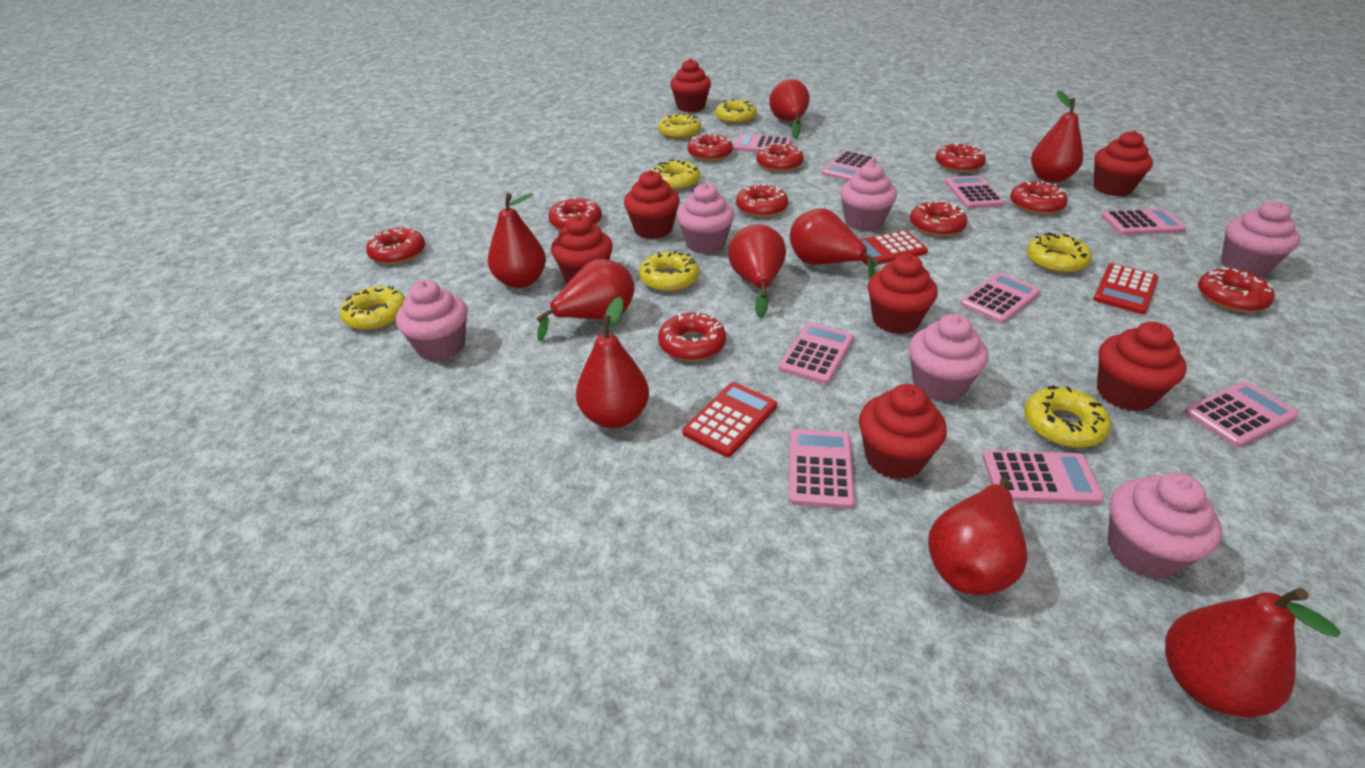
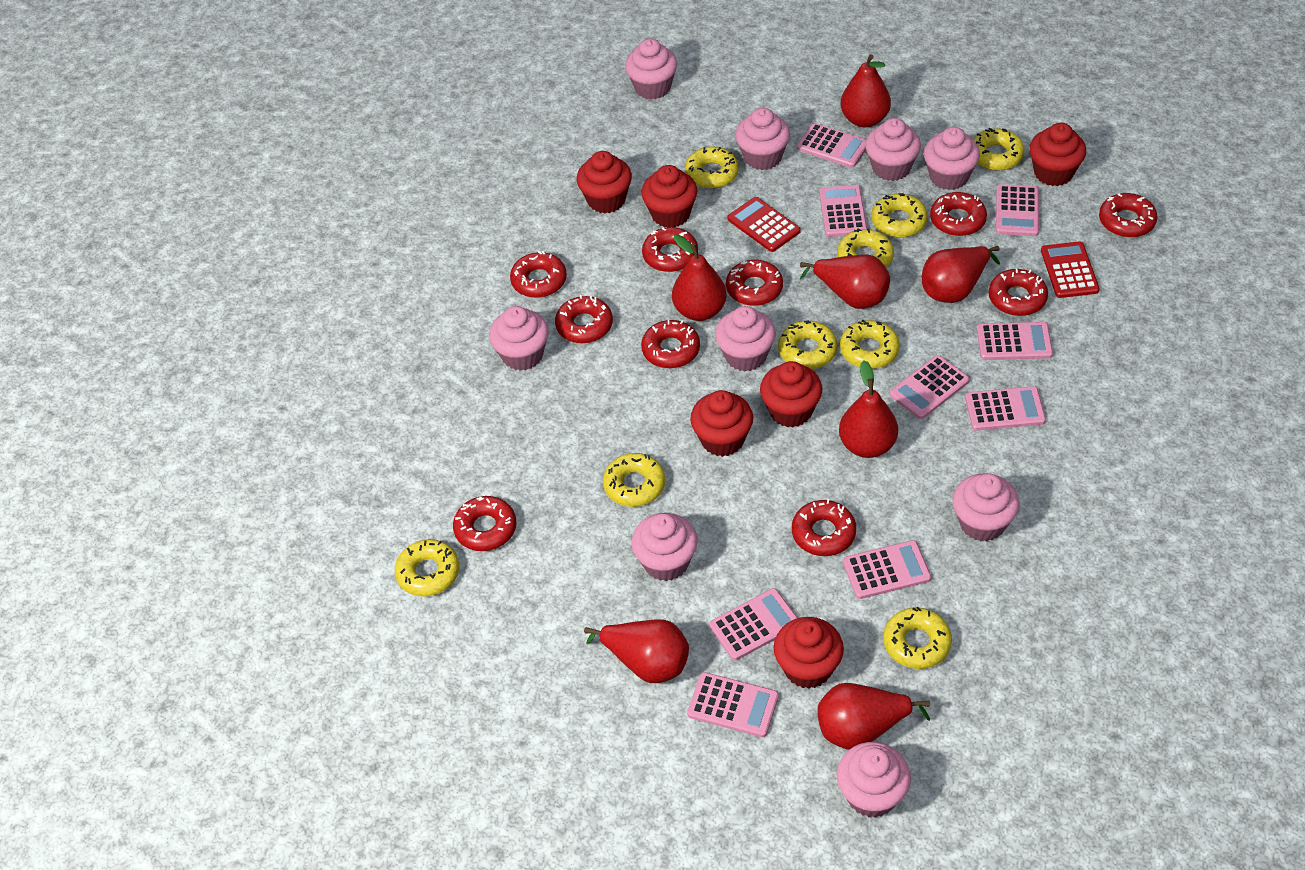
pink cupcake: [396,280,468,361] [677,183,735,254] [840,162,897,231] [909,314,988,402] [1107,473,1222,579] [1221,201,1300,276] = 6 -> [489,306,549,371] [625,38,677,99] [631,513,698,581] [715,306,776,371] [735,108,790,170] [837,742,911,818] [865,118,921,181] [924,127,980,190] [953,473,1020,542] = 9
red calculator: [683,382,777,457] [859,230,928,265] [1093,263,1158,314] = 3 -> [728,197,801,252] [1041,241,1100,298] = 2
red cupcake: [551,215,613,283] [624,170,680,239] [670,59,711,112] [859,384,947,480] [868,254,938,334] [1093,130,1153,196] [1097,322,1187,411] = 7 -> [577,151,632,213] [641,165,697,227] [690,390,753,457] [760,361,822,428] [774,617,844,689] [1029,123,1086,186] = 6
red pear: [488,193,546,288] [536,259,634,341] [576,297,649,428] [728,225,786,318] [769,79,809,139] [790,208,879,279] [928,478,1027,595] [1031,90,1083,183] [1165,588,1341,717] = 9 -> [584,619,689,683] [672,235,727,321] [800,255,890,309] [817,683,930,750] [839,360,898,458] [841,54,891,127] [922,246,1000,303] = 7
yellow donut: [340,285,405,330] [639,250,699,292] [653,159,700,190] [658,113,701,139] [715,99,757,124] [1024,385,1111,448] [1026,232,1092,273] = 7 -> [395,539,459,597] [603,453,665,507] [685,146,739,189] [778,320,838,369] [837,229,894,268] [840,320,900,369] [871,193,928,238] [883,607,952,669] [973,128,1025,171] = 9

